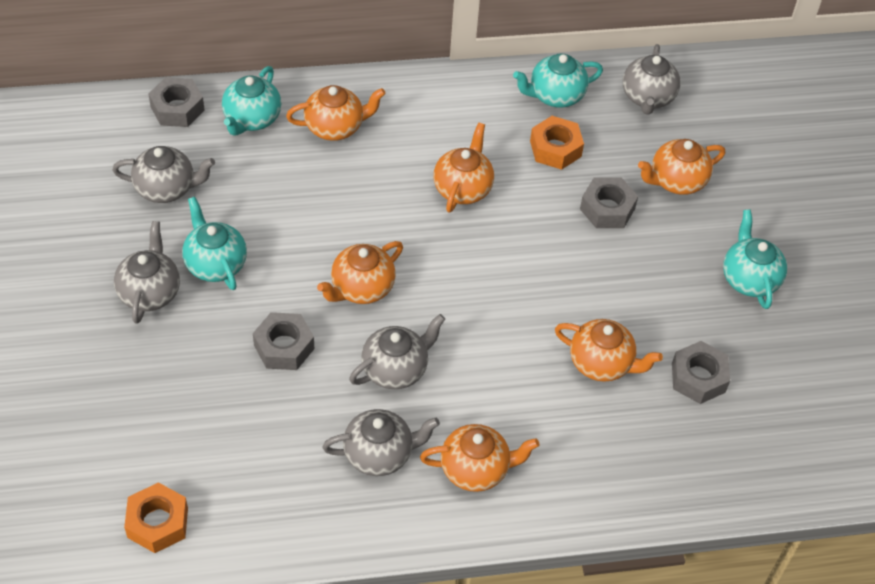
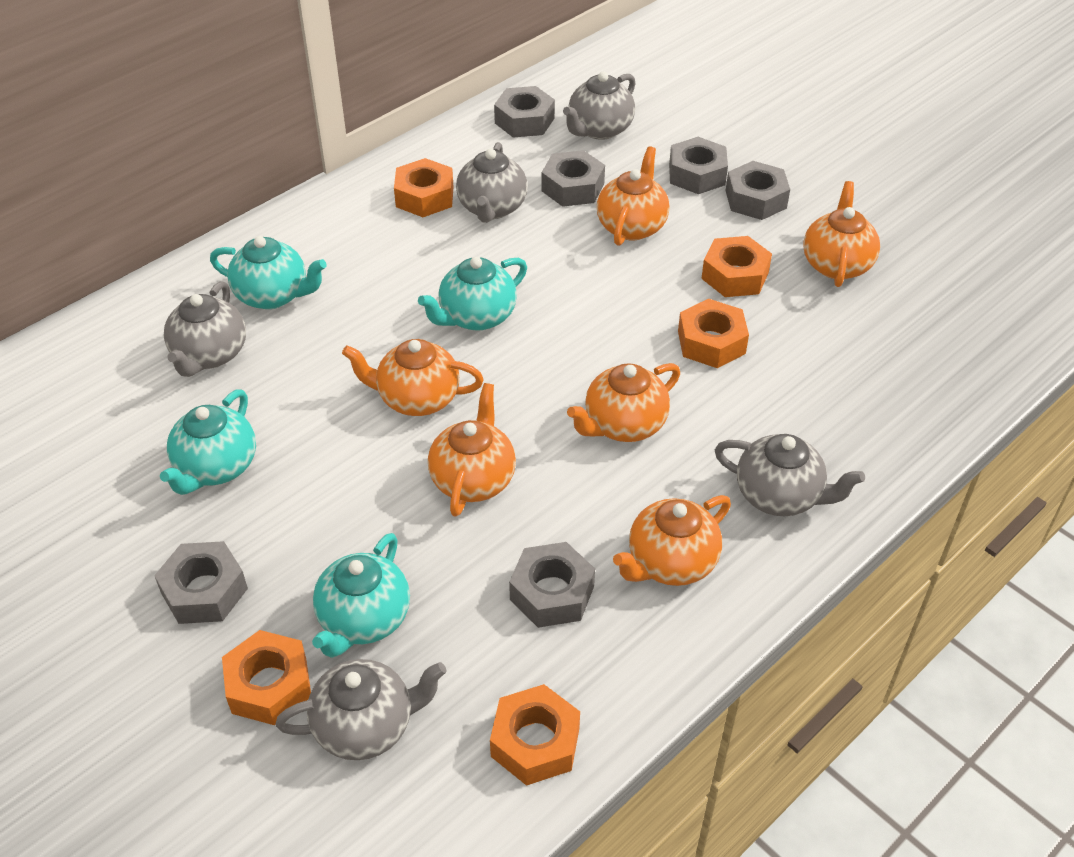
grey nut: [148,77,205,127] [253,312,314,370] [580,177,638,228] [672,341,730,404] = 4 -> [154,541,248,624] [494,86,555,138] [509,542,595,628] [542,150,605,207] [669,137,728,194] [726,161,790,220] = 6
orange nut: [124,482,188,553] [530,116,584,170] = 2 -> [222,630,311,725] [394,158,453,217] [490,684,580,786] [678,299,749,368] [701,236,772,297] = 5

